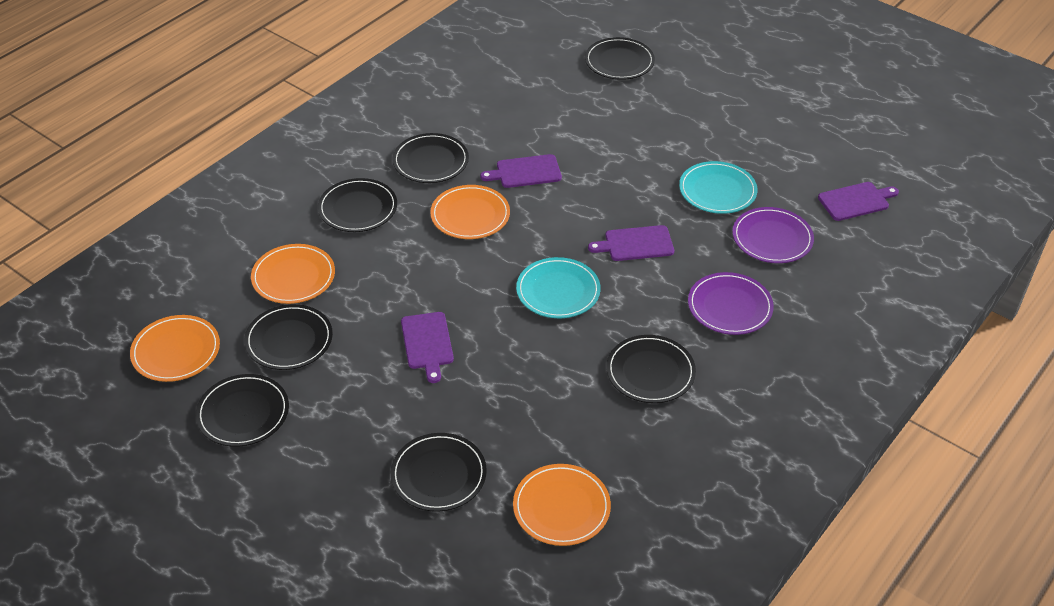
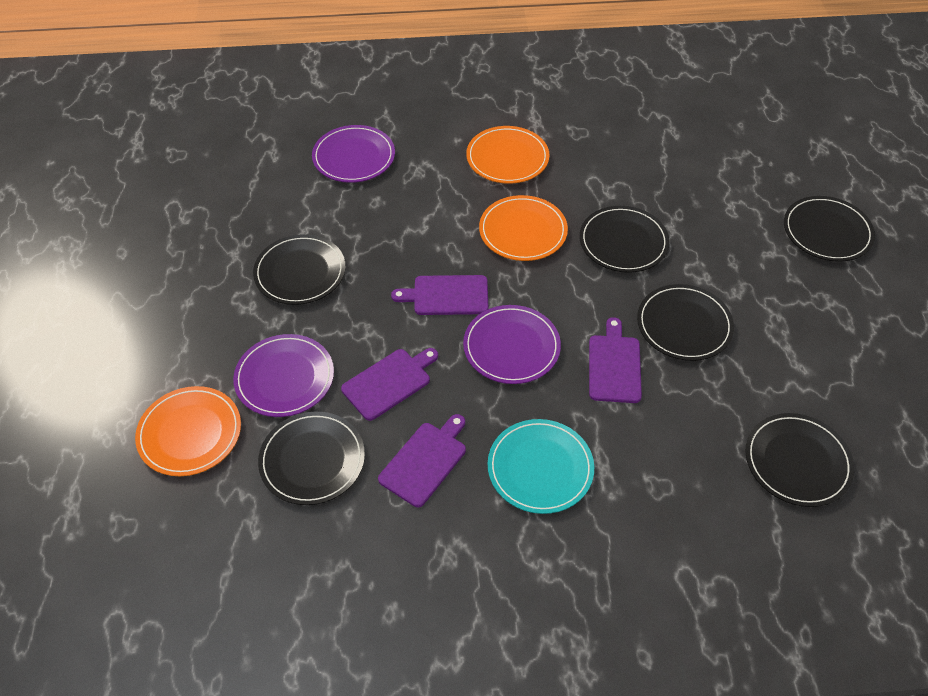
black plate: [196,374,289,447] [244,304,333,370] [318,178,397,232] [390,433,487,512] [392,133,469,183] [585,37,655,80] [606,335,696,403] = 7 -> [253,234,346,305] [258,412,365,505] [579,206,670,273] [637,284,734,361] [745,413,854,507] [784,196,875,262] = 6
orange plate: [130,315,220,382] [251,244,335,304] [430,185,510,239] [513,464,611,546] = 4 -> [135,386,241,476] [466,126,549,184] [479,195,568,261] = 3
purple plate: [688,272,774,335] [732,207,814,263] = 2 -> [233,334,334,417] [312,125,395,183] [463,305,561,384] = 3
turquoise plate: [516,257,601,318] [679,161,758,214] = 2 -> [487,419,594,514] = 1

